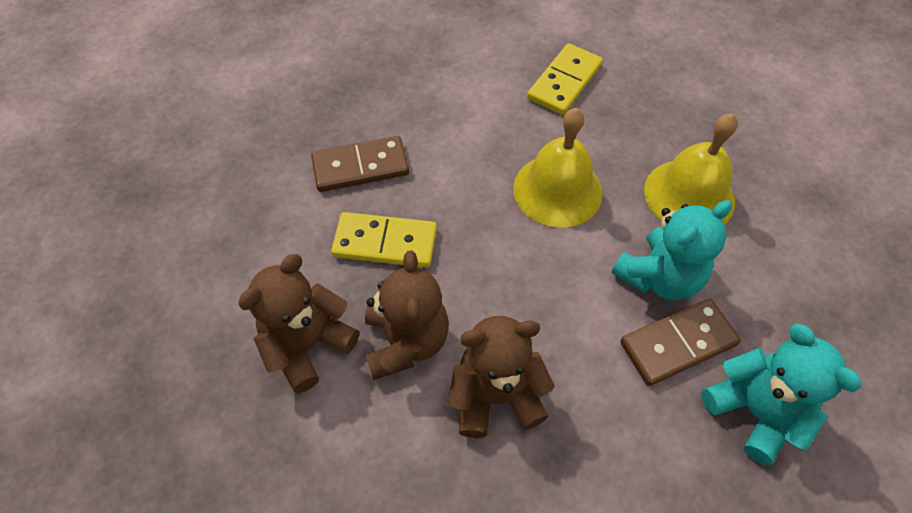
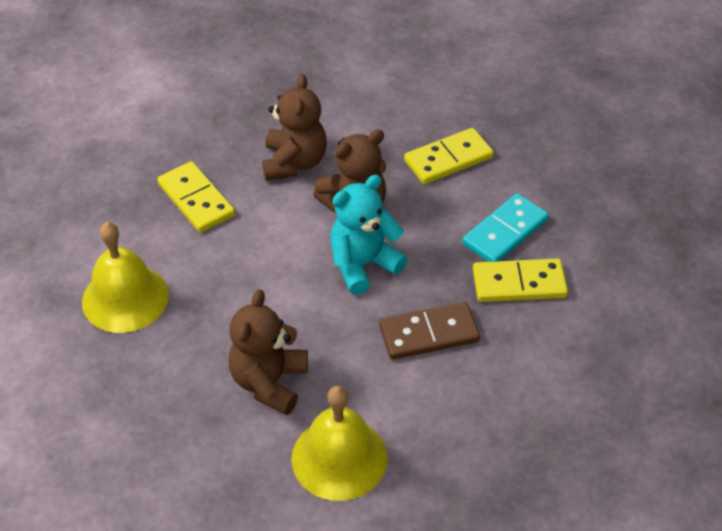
brown domino: [311,136,409,192] [620,298,741,386] = 2 -> [379,302,480,360] = 1
turquoise domino: none = 0 -> [462,193,549,262] = 1
turquoise teddy bear: [611,200,732,300] [701,324,862,465] = 2 -> [330,175,407,295] = 1
yellow domino: [331,212,437,268] [527,43,603,115] = 2 -> [157,161,235,233] [404,128,494,184] [473,258,568,302] = 3

